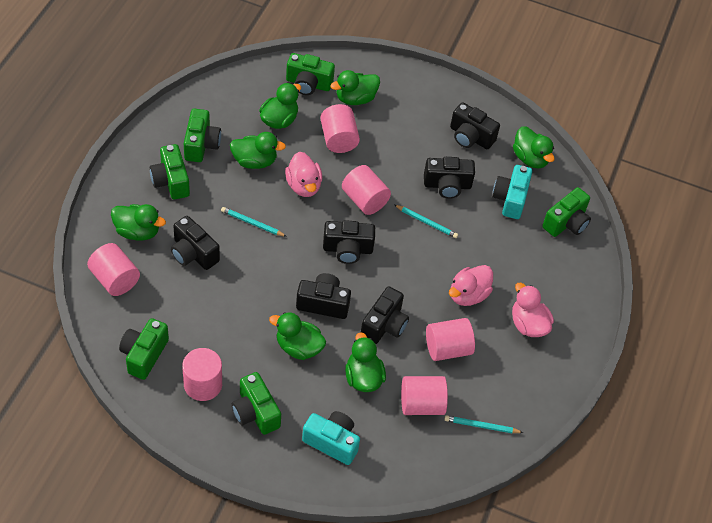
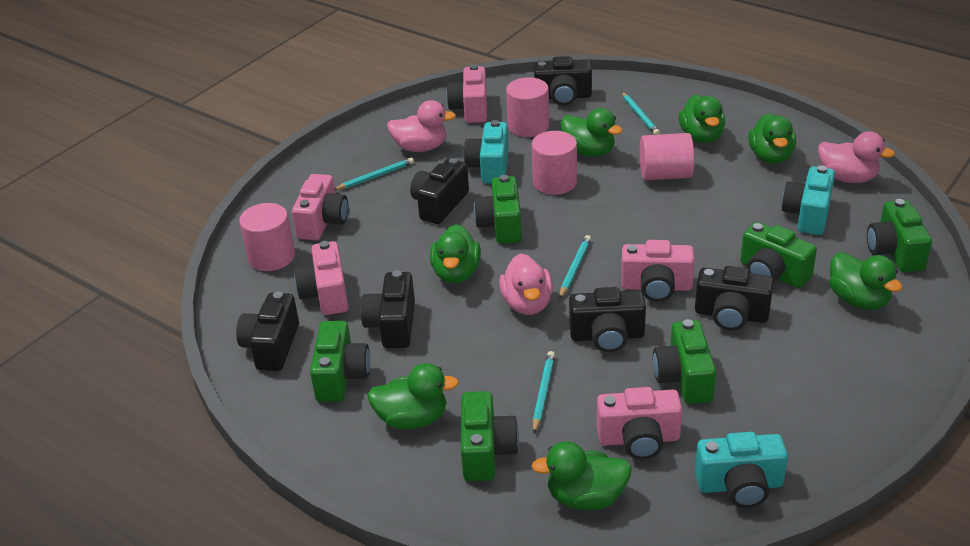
pink camera: none = 0 -> [292,174,348,240] [294,241,348,315] [446,65,487,123] [597,387,682,459] [621,240,695,302] = 5
pink cylinder: [87,243,140,296] [182,348,222,401] [320,104,360,153] [342,165,391,215] [401,376,448,415] [426,318,475,361] = 6 -> [239,203,295,271] [506,77,549,137] [532,131,577,195] [640,133,694,180] = 4
turquoise camera: [302,411,360,465] [492,165,532,219] = 2 -> [464,120,509,184] [695,432,788,508] [782,165,835,235] = 3
turquoise pencil: [221,207,287,237] [395,205,458,238] [444,415,524,433] = 3 -> [335,157,414,190] [532,351,555,433] [559,235,591,298] [622,92,660,135] = 4

